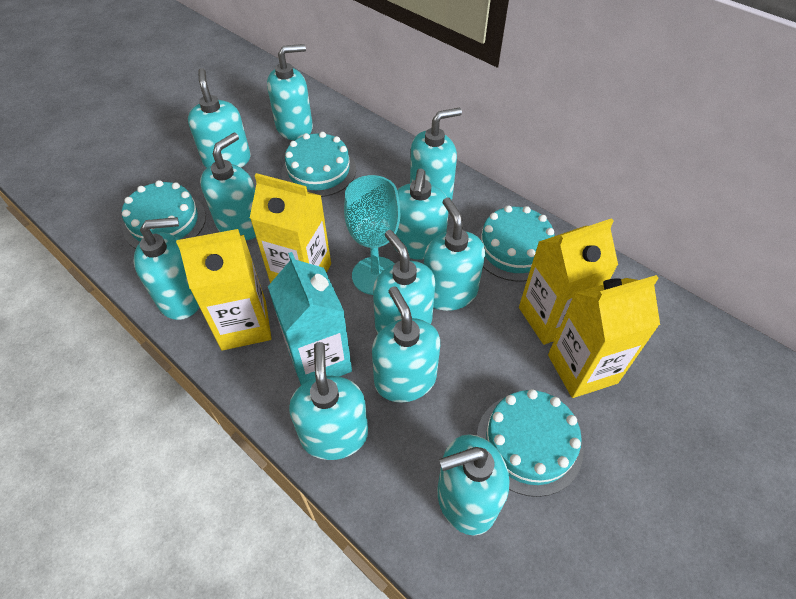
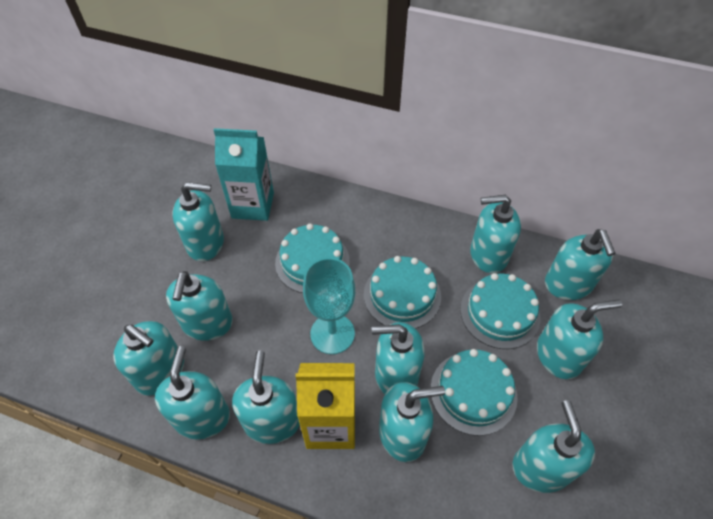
yellow carton: [176,229,271,351] [250,173,331,283] [519,218,618,345] [548,275,660,398] = 4 -> [296,363,355,449] = 1

